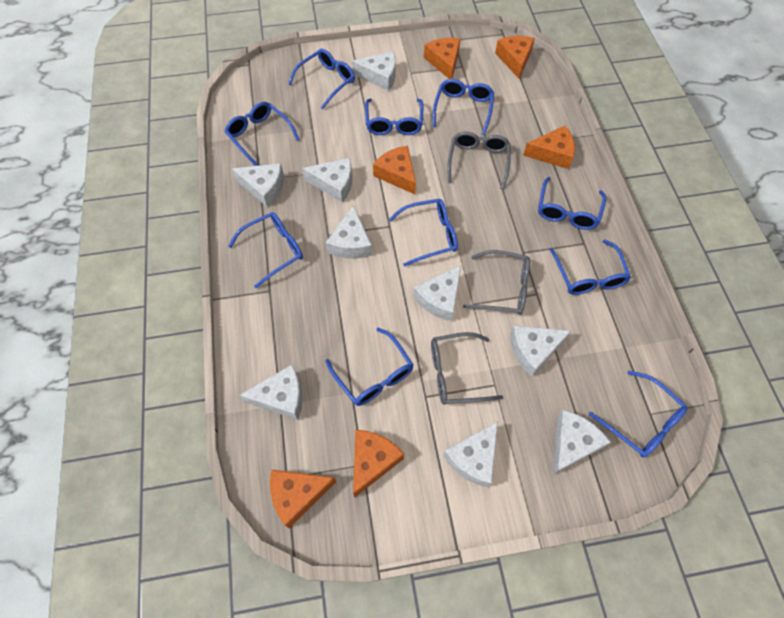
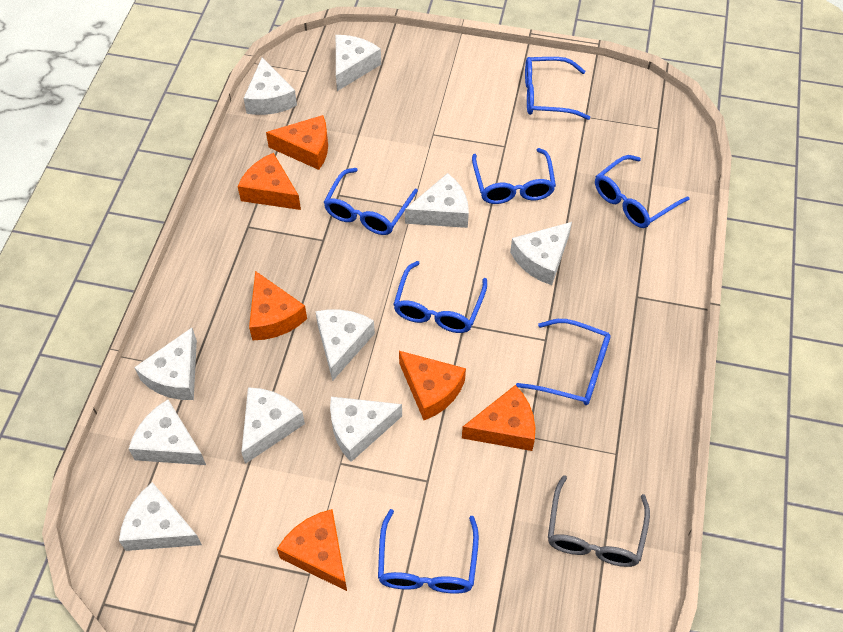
blue glasses: [224,102,300,166] [228,212,303,288] [288,49,355,109] [325,328,414,406] [365,98,424,135] [389,199,458,267] [433,79,494,135] [538,177,606,230] [550,240,631,295] [589,370,688,458] = 10 -> [324,168,418,235] [378,509,479,594] [393,261,487,333] [472,148,556,204] [516,319,611,405] [525,57,590,120] [595,155,689,228] = 7
grey glasses: [431,332,503,405] [447,132,510,190] [463,250,530,315] = 3 -> [548,475,650,567] = 1
white cheese: [232,163,284,207] [239,365,302,420] [302,158,352,202] [326,205,372,259] [352,51,396,91] [413,265,461,321] [443,421,498,488] [510,325,571,377] [553,410,611,475] = 9 -> [119,482,202,551] [129,400,206,465] [134,328,197,400] [241,387,305,464] [244,58,297,115] [315,309,375,381] [330,397,402,462] [336,35,381,91] [405,173,469,228] [510,222,572,285] = 10

